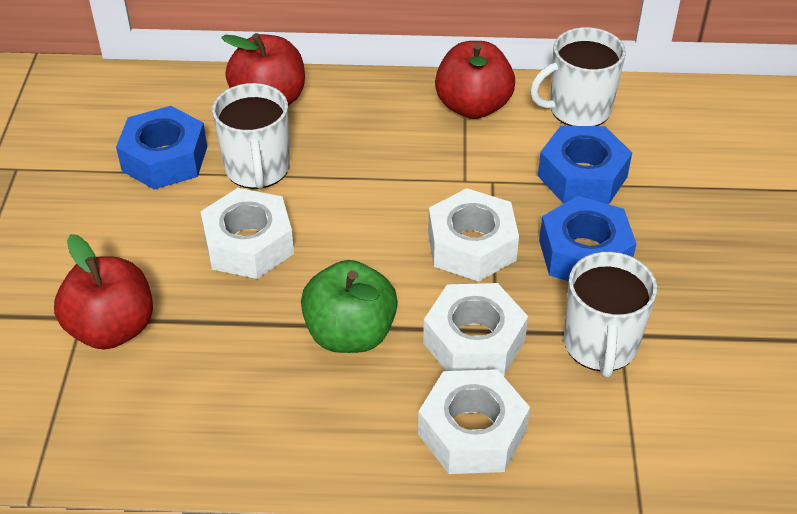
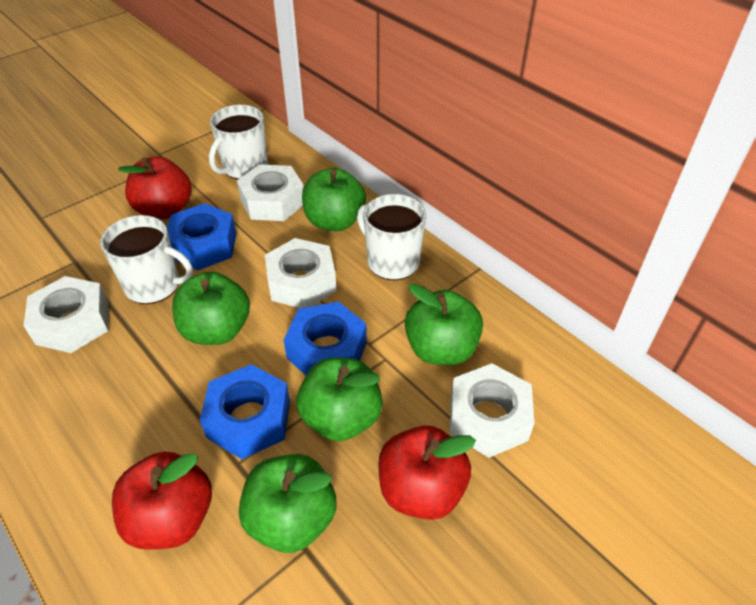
green apple: [301,260,398,353] = 1 -> [172,272,250,345] [239,454,337,553] [296,358,383,441] [302,168,366,231] [405,284,483,365] = 5

